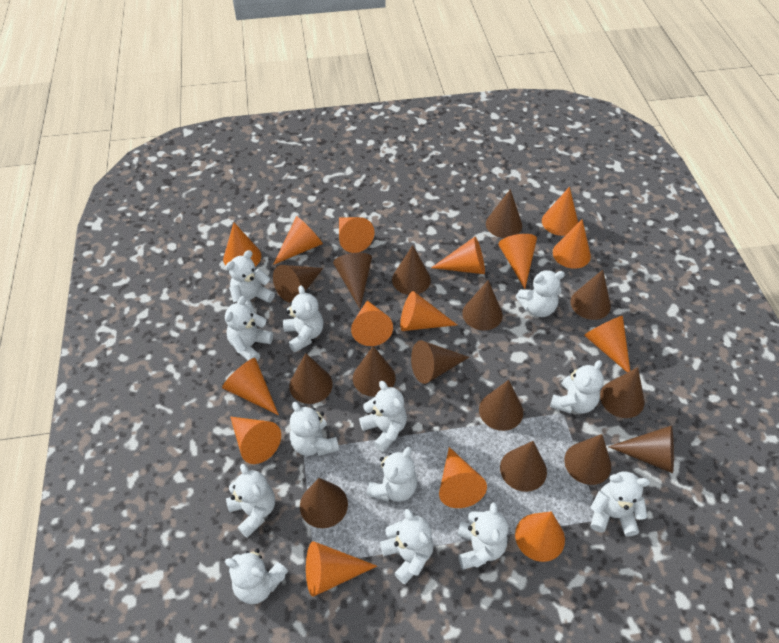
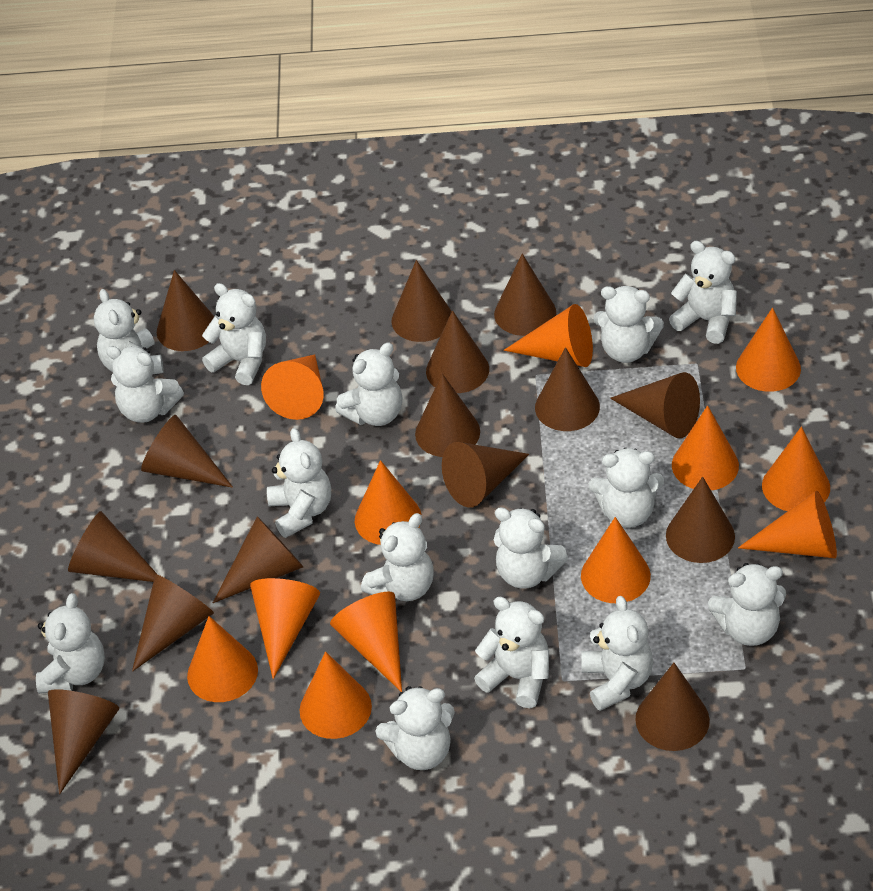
orange cone: [222,358,279,415] [223,223,261,267] [230,416,281,464] [273,216,323,265] [306,541,377,597] [339,217,374,253] [351,300,393,346] [400,291,457,331] [431,237,485,274] [439,447,487,508] [498,234,537,289] [515,511,565,562] [542,187,578,236] [553,219,591,269] [584,316,630,373] = 15 -> [187,616,258,702] [250,578,320,679] [261,354,324,420] [299,651,372,739] [330,592,402,692] [355,460,422,545] [504,304,593,367] [581,517,651,603] [672,405,739,490] [736,308,801,392] [738,491,837,558] [762,427,830,511] = 12
white teddy bear: [225,296,273,361] [225,549,288,604] [226,250,275,313] [226,464,275,538] [283,286,323,352] [290,402,339,456] [359,381,407,452] [367,447,417,502] [380,509,434,584] [457,503,508,570] [515,270,565,317] [550,360,604,414] [590,472,650,536] = 13 -> [36,593,105,694] [94,289,163,374] [106,346,184,423] [202,283,266,385] [267,428,331,538] [335,342,403,426] [361,513,434,601] [375,686,455,770] [474,597,549,708] [494,507,568,589] [582,596,653,711] [589,448,664,528] [593,286,664,363] [669,241,737,344] [708,563,786,646] = 15

